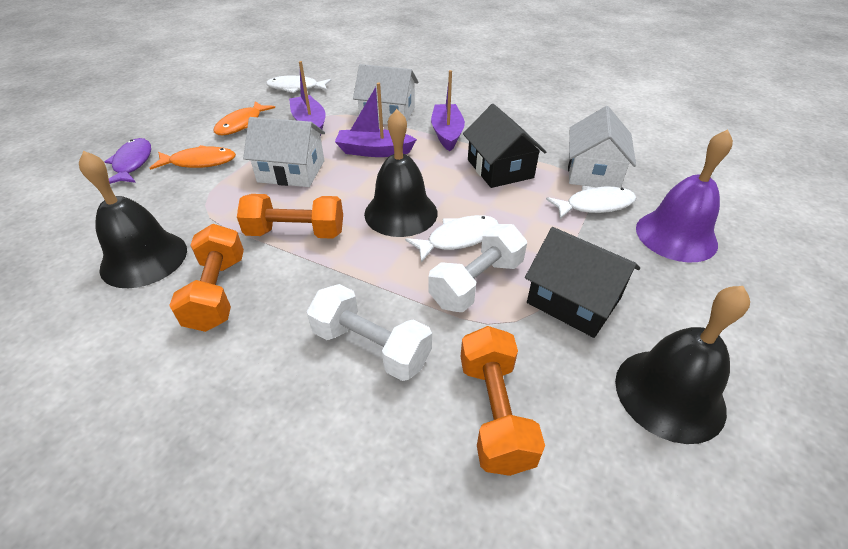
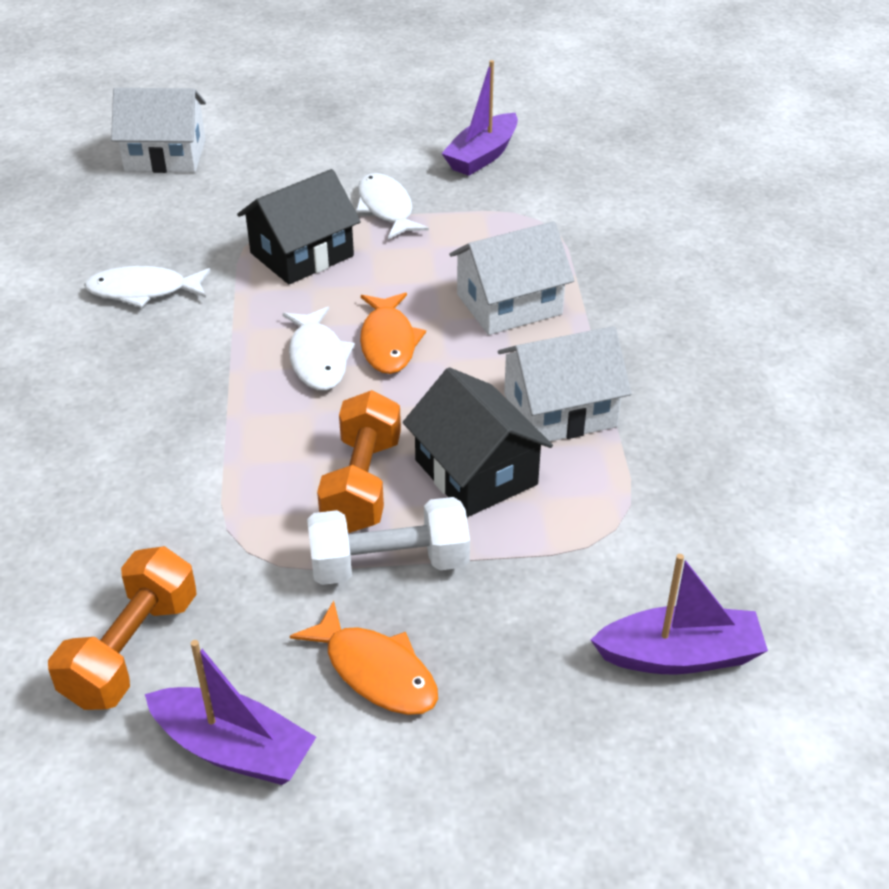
black bell: [79,151,187,288] [364,109,437,237] [615,286,750,444] = 3 -> none = 0
orange dumbbell: [169,224,244,332] [237,194,343,239] [460,326,545,476] = 3 -> [48,546,197,710] [317,390,401,533] = 2
purple bell: [636,129,733,262] = 1 -> none = 0
purple fish: [105,138,151,184] = 1 -> none = 0
white dumbbell: [307,284,432,381] [428,224,527,312] = 2 -> [307,497,470,585] = 1

